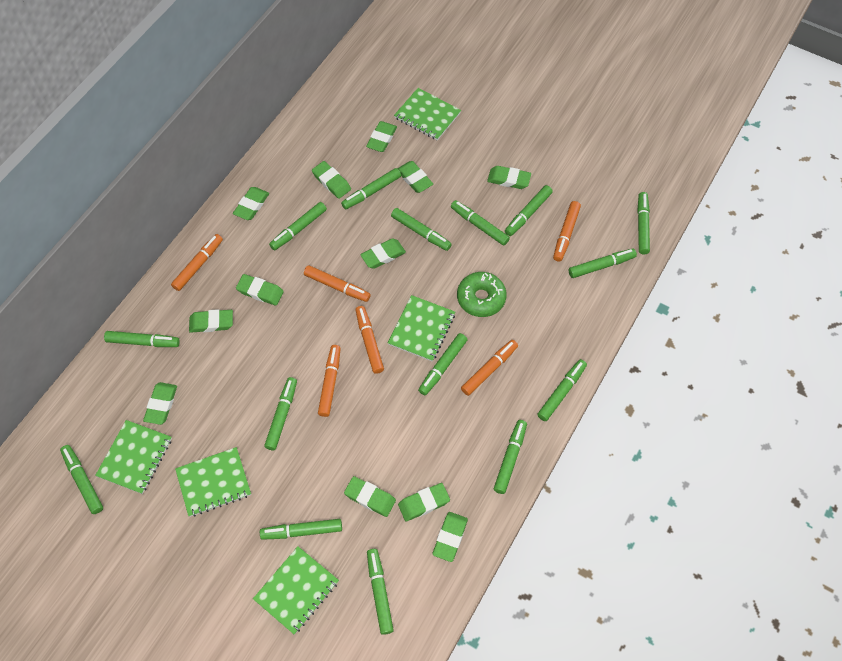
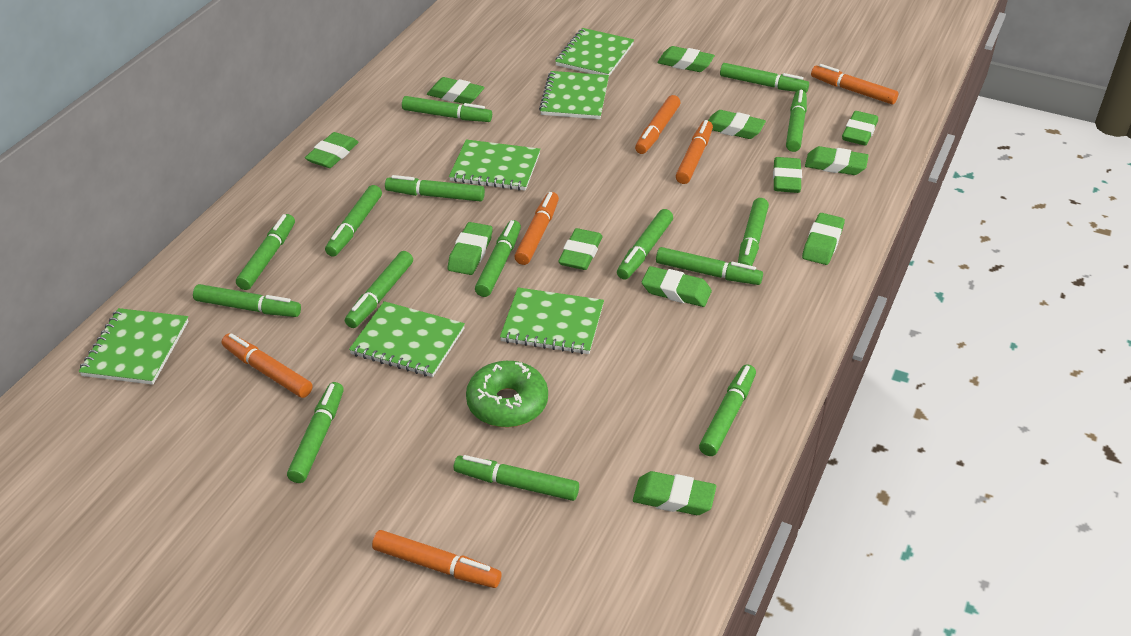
green notebook: [95,420,172,494] [175,447,251,517] [253,546,339,635] [388,295,455,361] [394,88,461,140] = 5 -> [79,308,189,385] [349,301,465,377] [449,140,540,191] [500,288,604,354] [539,71,609,119] [555,28,634,76] = 6

